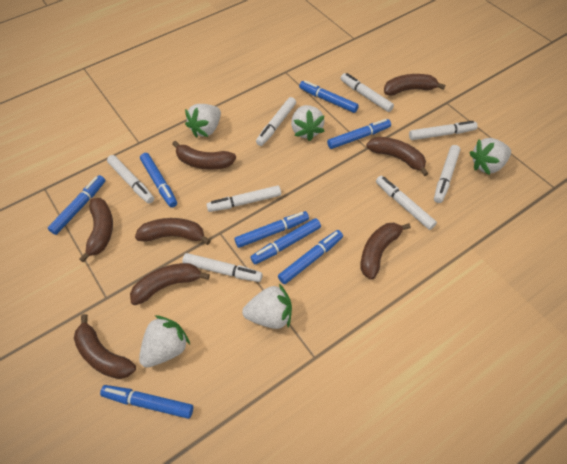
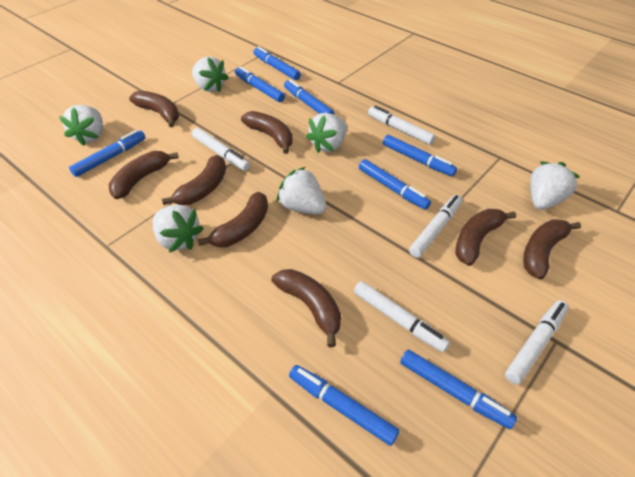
white marker: [107,155,154,204] [182,253,263,282] [206,185,281,212] [256,97,296,146] [340,73,394,112] [376,176,437,230] [409,121,478,140] [434,145,460,203] = 8 -> [192,128,250,171] [354,281,450,353] [368,106,436,145] [409,195,463,258] [505,300,569,384] = 5
white strawberry: [139,315,190,367] [185,104,221,138] [242,284,292,329] [291,105,325,141] [470,138,511,175] = 5 -> [59,105,103,146] [153,205,204,252] [192,56,229,92] [277,167,327,214] [306,113,347,153] [530,161,580,210] = 6

